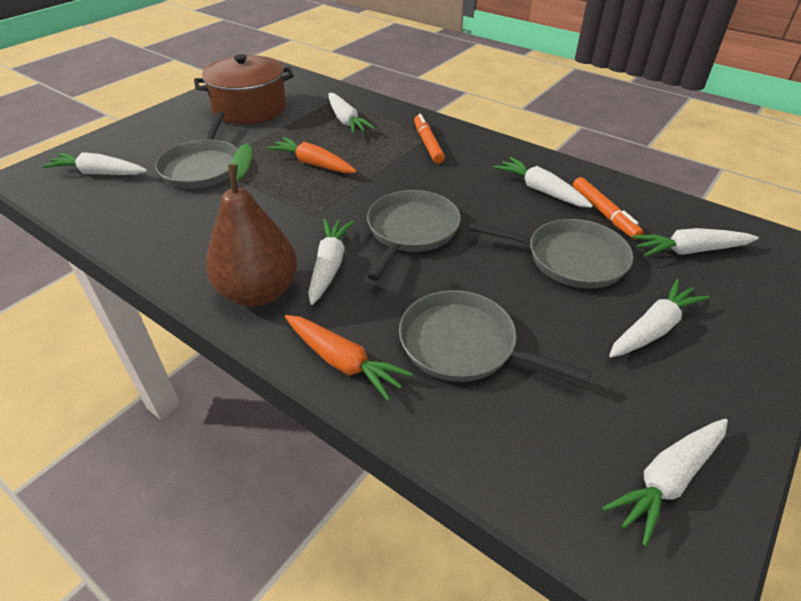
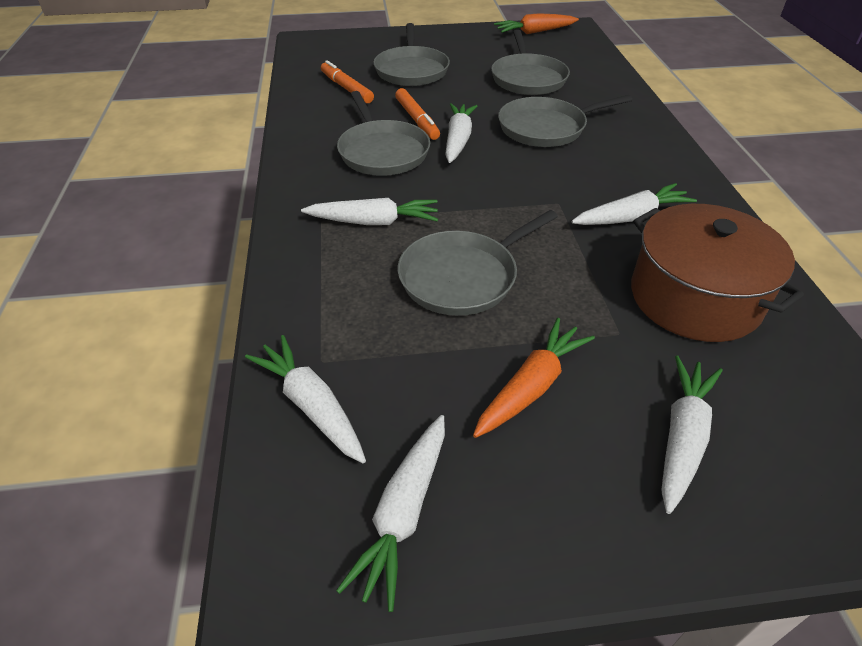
brown pear: [206,143,297,307] = 1 -> none = 0
grey pan: [155,111,238,189] [367,190,461,281] [399,290,592,383] [469,219,634,289] = 4 -> [337,91,430,176] [373,23,450,86] [398,210,558,316] [491,30,570,95] [498,95,632,147] = 5
white carrot: [42,152,147,175] [308,219,354,305] [328,93,375,134] [494,157,593,208] [602,419,728,546] [609,279,709,358] [631,228,759,257] = 7 -> [245,335,366,463] [301,198,438,225] [336,415,445,612] [445,103,477,163] [571,183,697,225] [661,355,723,514] = 6

